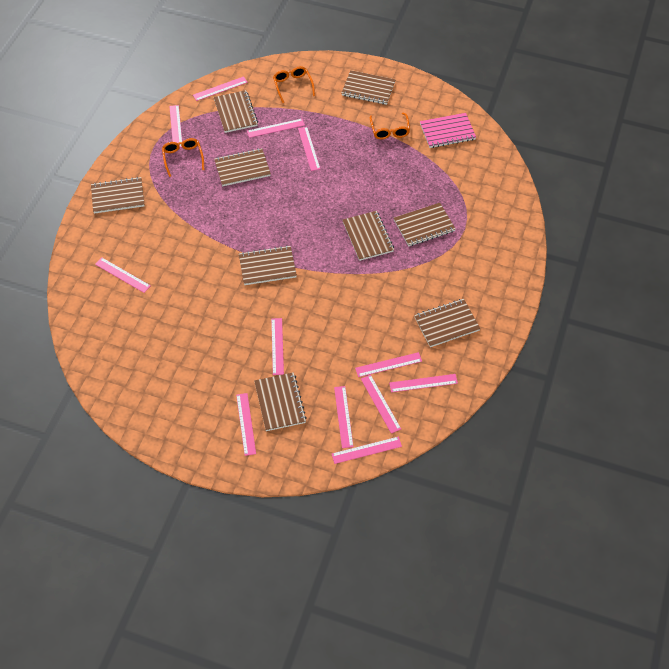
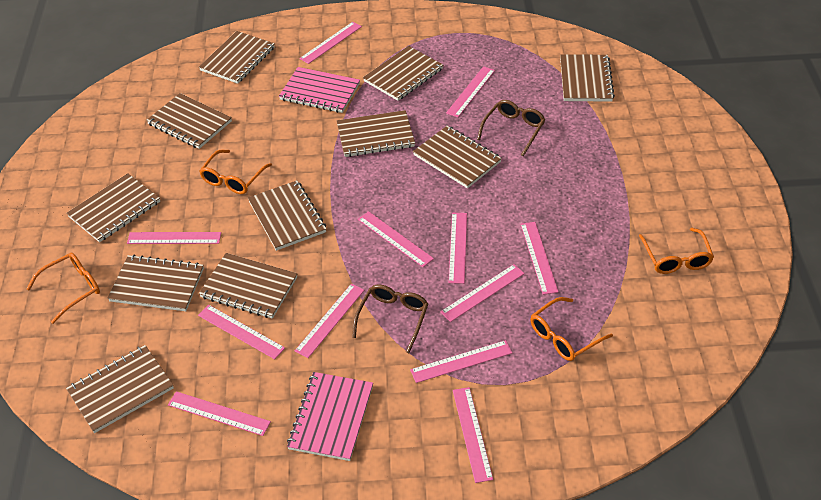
brown glasses: none = 0 -> [352,285,428,353] [477,100,545,156] = 2
brown notebook: [91,177,145,214] [214,90,258,133] [214,148,271,186] [239,245,297,285] [254,372,307,431] [342,70,395,105] [342,211,394,261] [394,203,456,246] [414,299,480,347] = 9 -> [66,173,160,242] [66,345,174,433] [107,254,204,311] [146,93,232,149] [199,31,275,84] [199,253,297,319] [248,180,326,251] [337,110,415,157] [363,46,443,101] [413,126,502,188] [560,54,615,102] = 11
orange glasses: [162,138,204,177] [273,66,315,103] [370,113,410,139] = 3 -> [26,253,100,324] [199,150,272,194] [530,297,613,361] [639,228,714,274] = 4
pink notebook: [420,113,476,148] = 1 -> [279,67,360,113] [287,372,373,461] = 2

